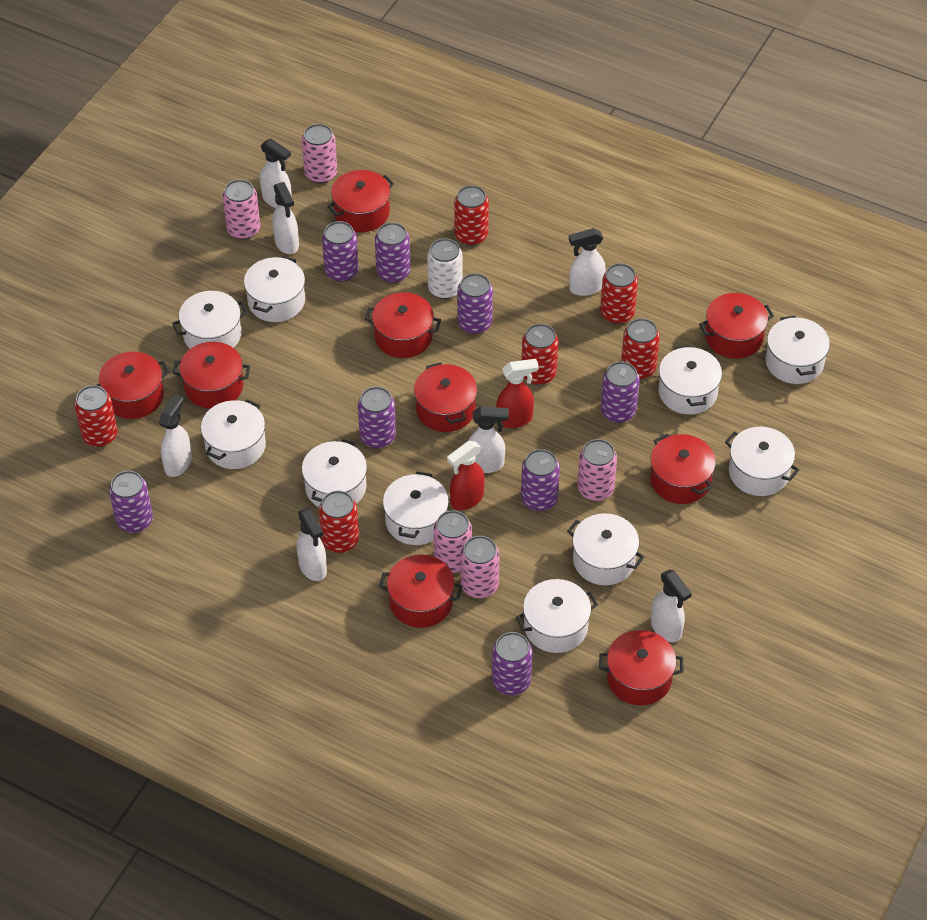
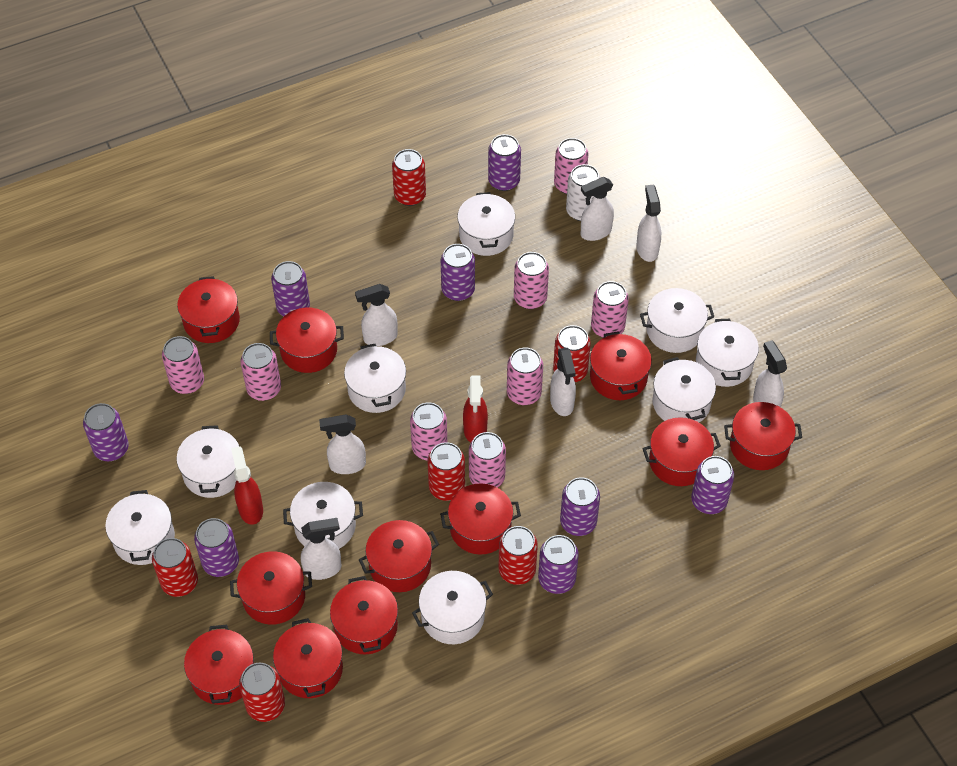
pink can: [222,179,260,240] [302,124,337,183] [433,510,472,573] [461,536,500,598] [577,439,617,501] = 5 -> [162,336,204,394] [241,343,281,401] [410,402,447,461] [469,432,506,488] [507,348,543,405] [514,252,549,309] [554,138,588,194] [591,281,629,338] = 8
red pot: [96,352,170,419] [173,342,250,409] [328,170,394,232] [365,292,441,358] [379,555,462,628] [414,362,477,432] [599,630,683,705] [650,434,716,504] [699,293,774,359] = 9 -> [177,276,240,343] [184,624,254,705] [230,551,312,625] [270,308,344,373] [273,618,343,698] [330,576,398,654] [359,520,439,592] [440,483,521,555] [590,331,652,400] [642,417,721,486] [724,402,802,470] = 11
white pot: [172,291,248,349] [201,399,266,469] [244,256,305,322] [302,439,367,507] [383,472,449,545] [516,579,598,653] [567,513,644,585] [658,345,722,415] [725,427,799,496] [766,315,830,384] = 10 -> [105,490,175,565] [176,425,239,498] [283,482,363,549] [344,344,406,413] [412,571,493,644] [457,192,515,256] [640,288,714,353] [652,357,716,422] [696,319,759,387] = 9

